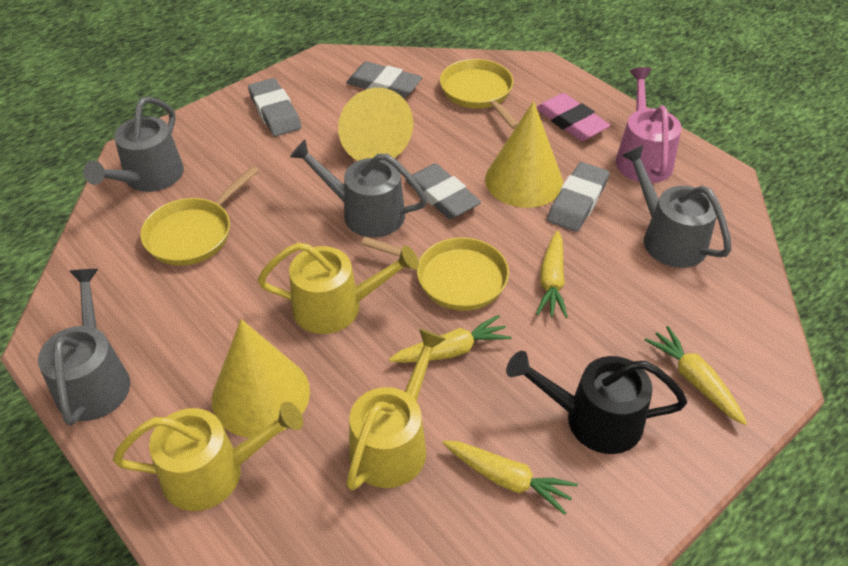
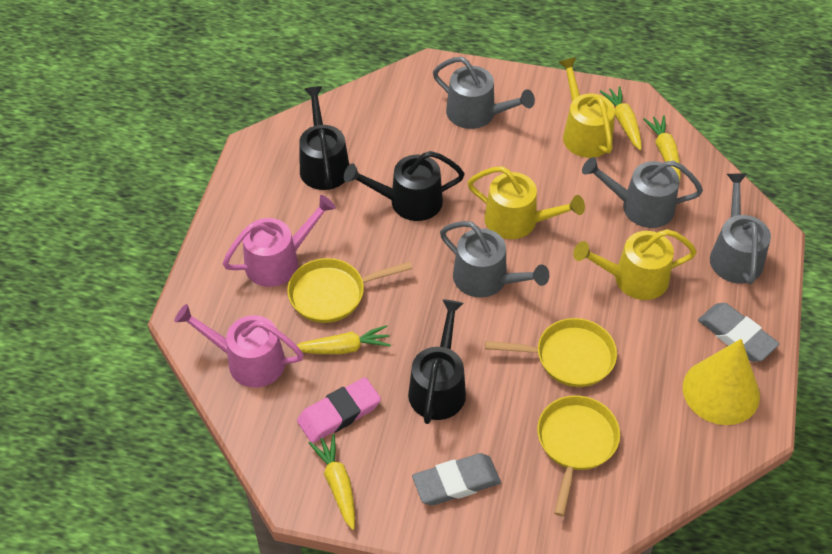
black watering can: [506,351,687,454] = 1 -> [299,86,349,190] [344,151,465,221] [408,299,466,424] = 3
grey eraser: [248,78,301,136] [346,62,422,98] [406,163,481,219] [547,162,609,232] = 4 -> [412,453,501,505] [698,303,780,362] = 2
pink watering can: [615,67,682,183] = 1 -> [174,304,304,388] [223,195,336,287] = 2
yellow cone: [212,319,310,438] [338,88,413,161] [485,101,563,208] = 3 -> [683,339,760,425] = 1

